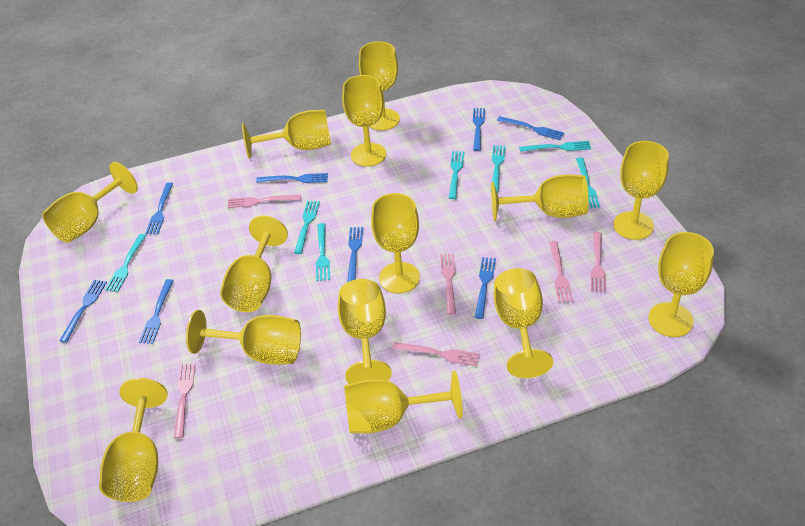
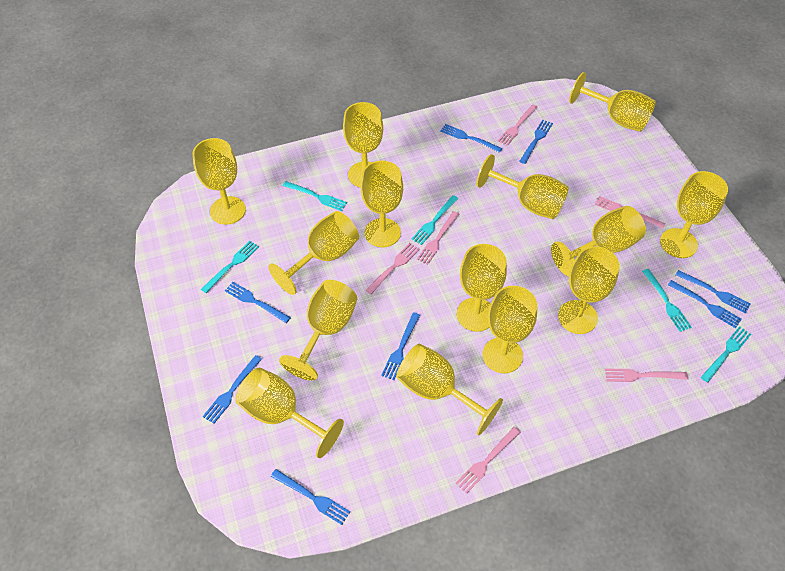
turquoise fork: [105,234,147,292] [294,201,320,254] [316,223,330,281] [449,151,464,199] [492,145,505,193] [519,141,591,152] [576,157,600,208] = 7 -> [201,241,259,293] [283,181,347,211] [411,195,458,245] [642,269,692,332] [701,326,751,383] = 5

